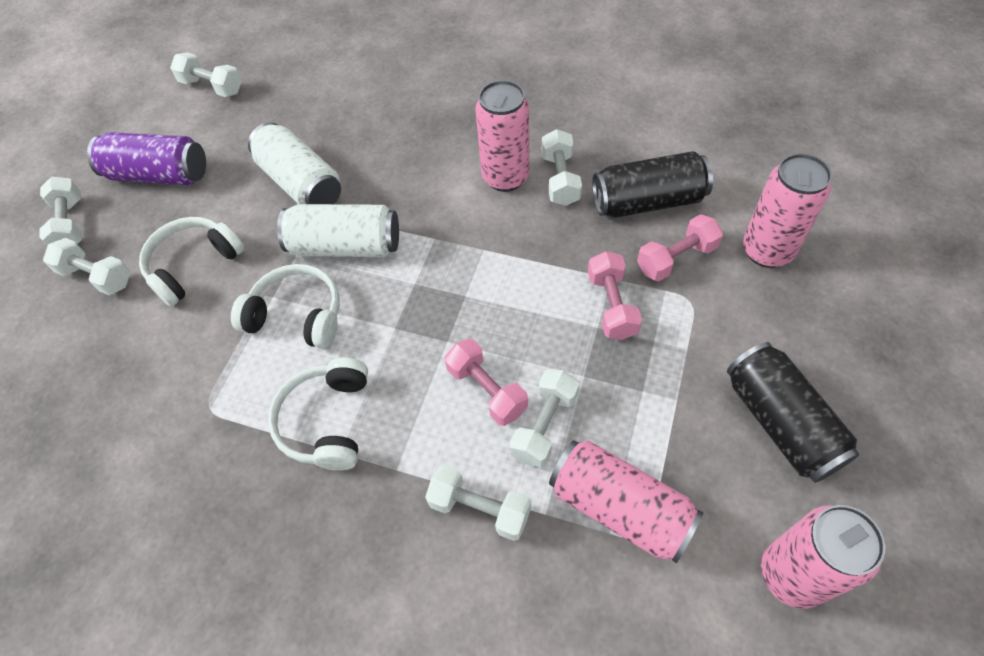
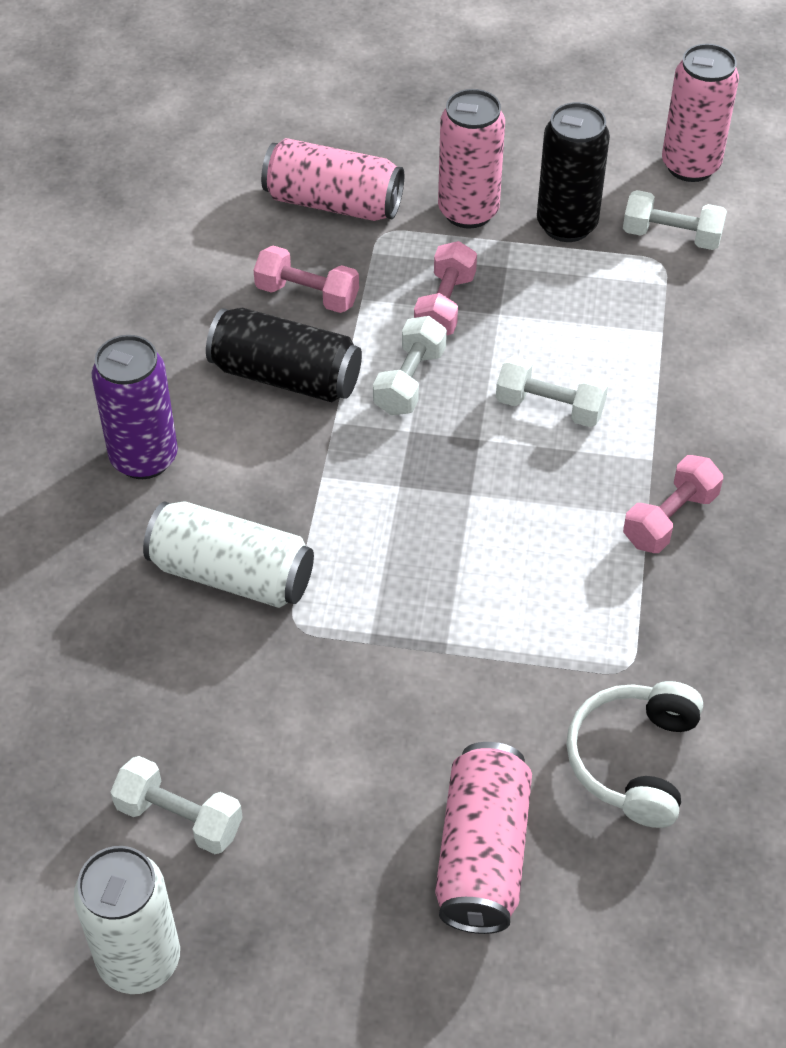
white dumbbell: [39,177,82,246] [43,238,130,295] [170,52,242,97] [425,465,531,541] [510,369,579,468] [542,129,582,206] = 6 -> [111,756,243,854] [373,316,447,415] [496,356,608,427] [623,190,727,250] = 4
white headphones: [139,217,244,306] [231,264,340,349] [268,357,368,471] = 3 -> [566,681,703,828] = 1

